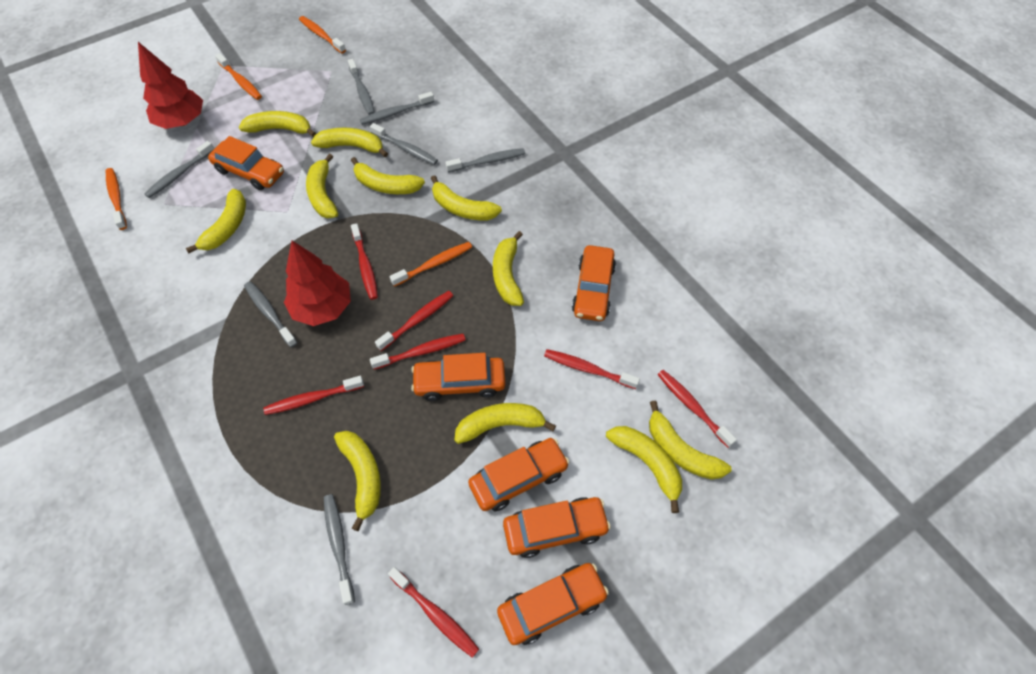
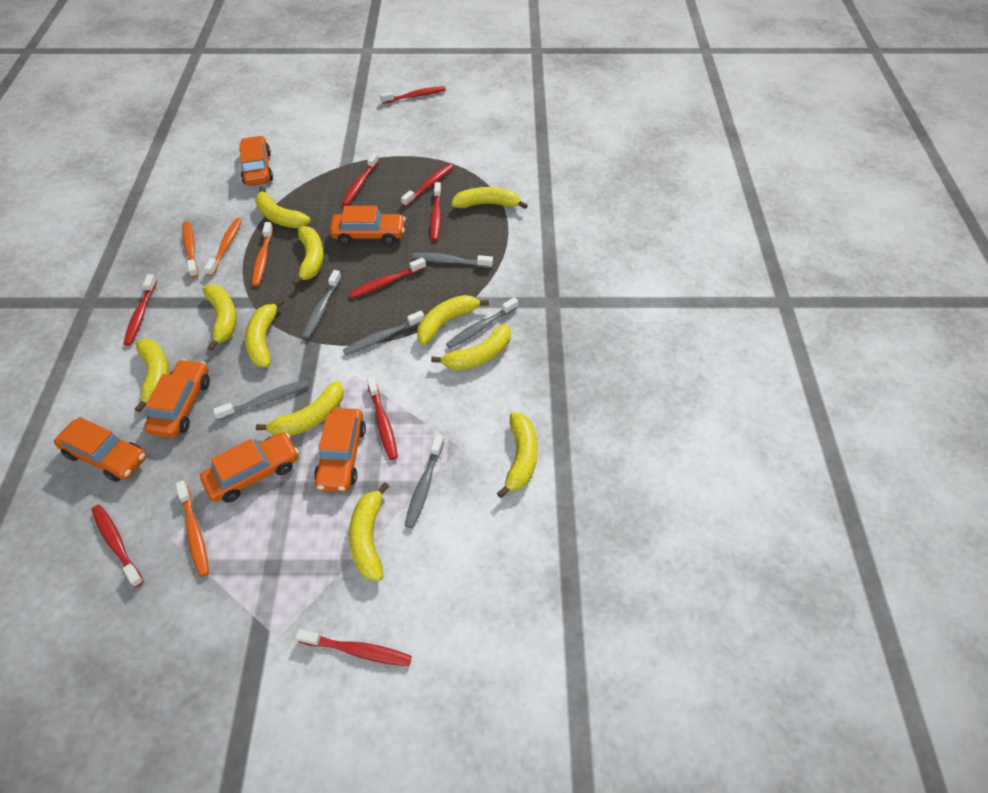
grey toothbrush: [144,141,214,198] [244,281,297,347] [324,494,355,605] [348,59,375,115] [360,92,434,125] [370,123,438,165] [445,148,525,173] = 7 -> [213,380,309,420] [302,270,341,339] [343,311,424,355] [405,435,444,528] [412,253,493,268] [446,297,518,349] = 6
red toothbrush: [263,376,364,415] [351,223,378,300] [370,334,466,369] [375,291,453,351] [388,567,479,658] [544,349,640,389] [657,370,737,448] = 7 -> [91,505,144,588] [123,274,157,346] [296,629,412,666] [342,153,379,206] [349,258,426,298] [367,377,398,460] [380,86,446,104] [401,164,453,207] [430,182,442,241] = 9
red tree: [138,42,203,129] [284,241,351,326] = 2 -> none = 0

